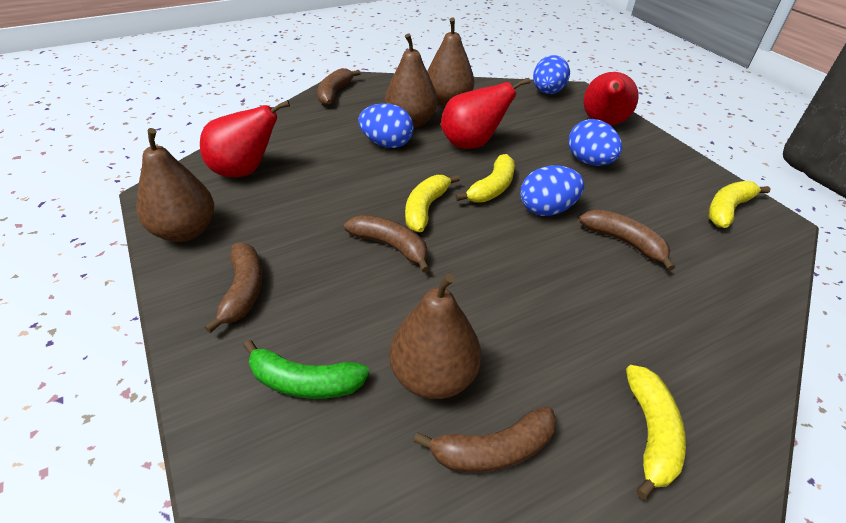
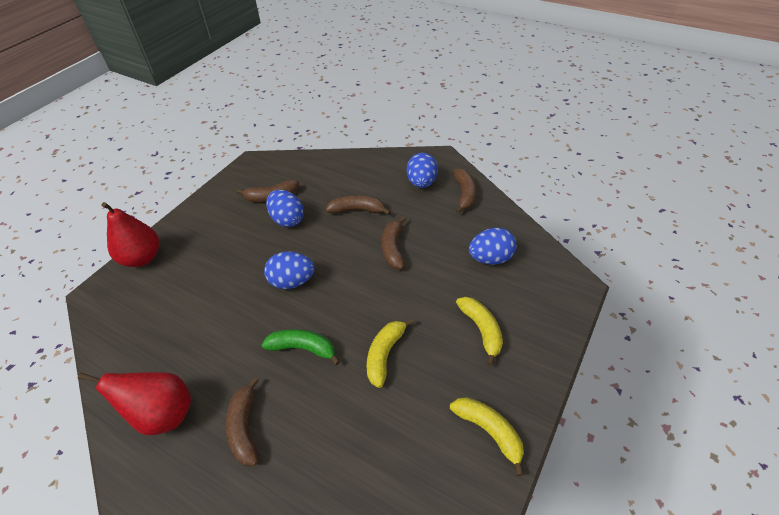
brown pear: [136,128,214,242] [385,33,438,128] [389,273,481,399] [427,18,475,107] = 4 -> none = 0
red pear: [200,100,290,177] [441,78,530,149] [583,72,639,126] = 3 -> [78,372,191,435] [102,202,159,267] = 2
yellow banana: [405,175,460,232] [456,154,515,203] [626,365,686,499] [708,181,771,228] = 4 -> [367,318,414,388] [450,397,524,476] [456,297,503,366] = 3

